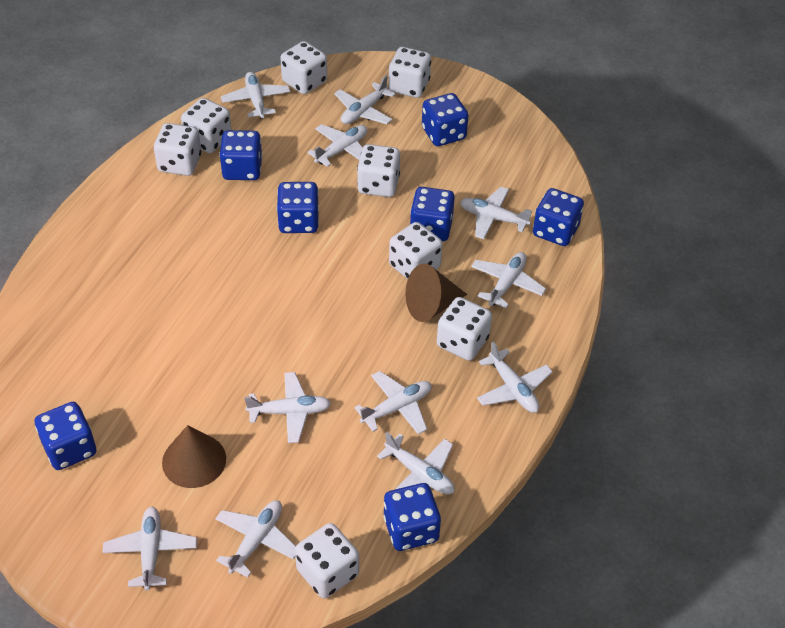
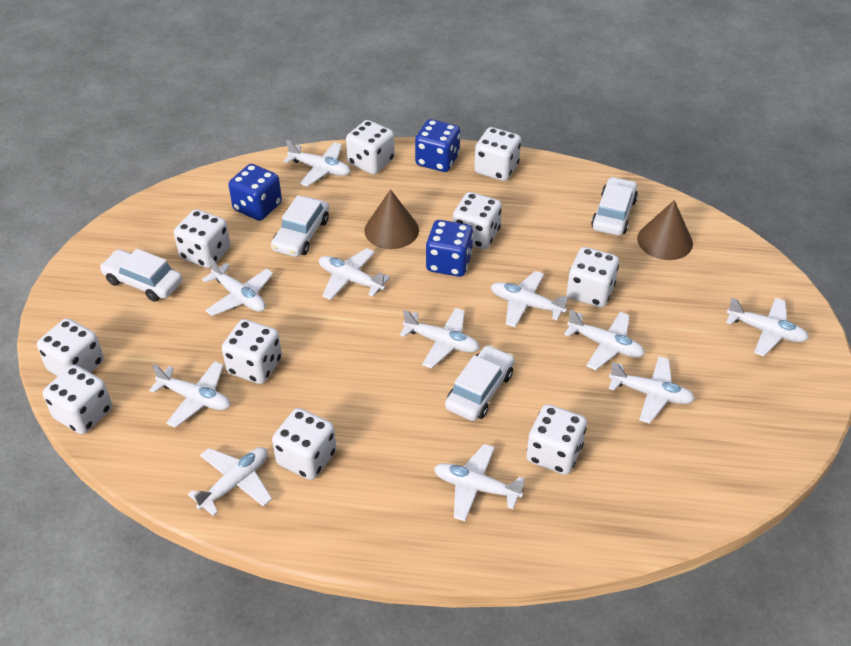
blue dice: [35,402,96,470] [219,130,262,180] [277,182,319,233] [383,483,441,551] [410,187,455,241] [422,93,469,146] [533,188,584,246] = 7 -> [228,164,282,221] [415,119,460,172] [426,220,473,277] = 3
white car: none = 0 -> [100,248,183,302] [271,195,329,257] [445,345,515,421] [591,177,638,236] = 4
white dice: [154,123,201,176] [181,98,231,153] [280,41,327,94] [295,523,359,599] [357,144,400,197] [389,47,431,98] [389,222,442,279] [437,297,492,361] = 8 -> [37,318,104,376] [43,365,112,434] [174,209,230,268] [222,319,282,384] [272,408,336,480] [346,120,395,175] [453,192,502,250] [474,127,521,181] [526,404,587,475] [567,247,619,308] = 10

